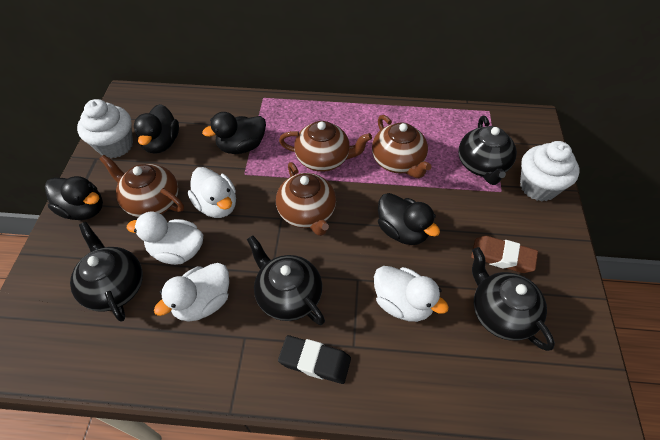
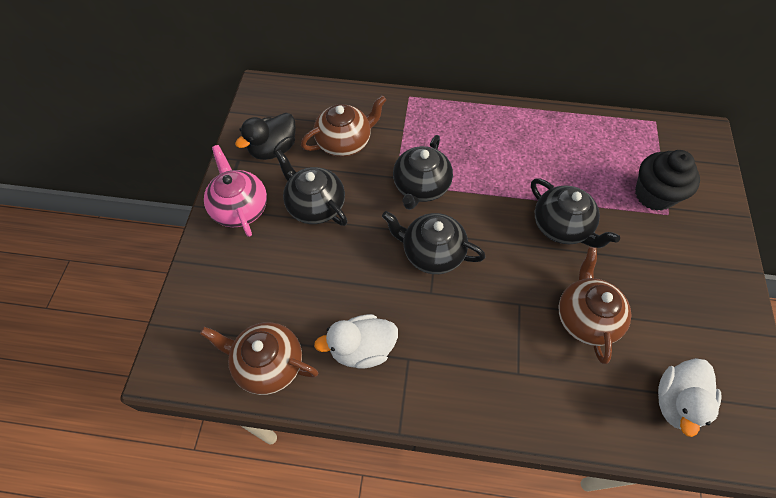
black cupcake: none = 0 -> [635,150,700,211] = 1
black duck: [45,176,103,220] [134,104,179,154] [202,112,266,154] [378,193,440,245] = 4 -> [235,113,296,160] = 1
black eraser: [278,335,351,384] = 1 -> none = 0
brown eraser: [471,236,538,273] = 1 -> none = 0
brown teapot: [99,155,184,217] [276,162,336,236] [279,121,372,172] [372,115,432,178] = 4 -> [200,322,318,395] [301,95,386,157] [558,247,632,364] = 3
pink teapot: none = 0 -> [204,145,267,237] = 1
white cupcake: [77,99,133,158] [520,141,579,201] = 2 -> none = 0
white duck: [127,212,203,265] [154,263,229,322] [188,167,236,218] [374,266,449,322] = 4 -> [314,314,398,369] [658,358,721,437] = 2

